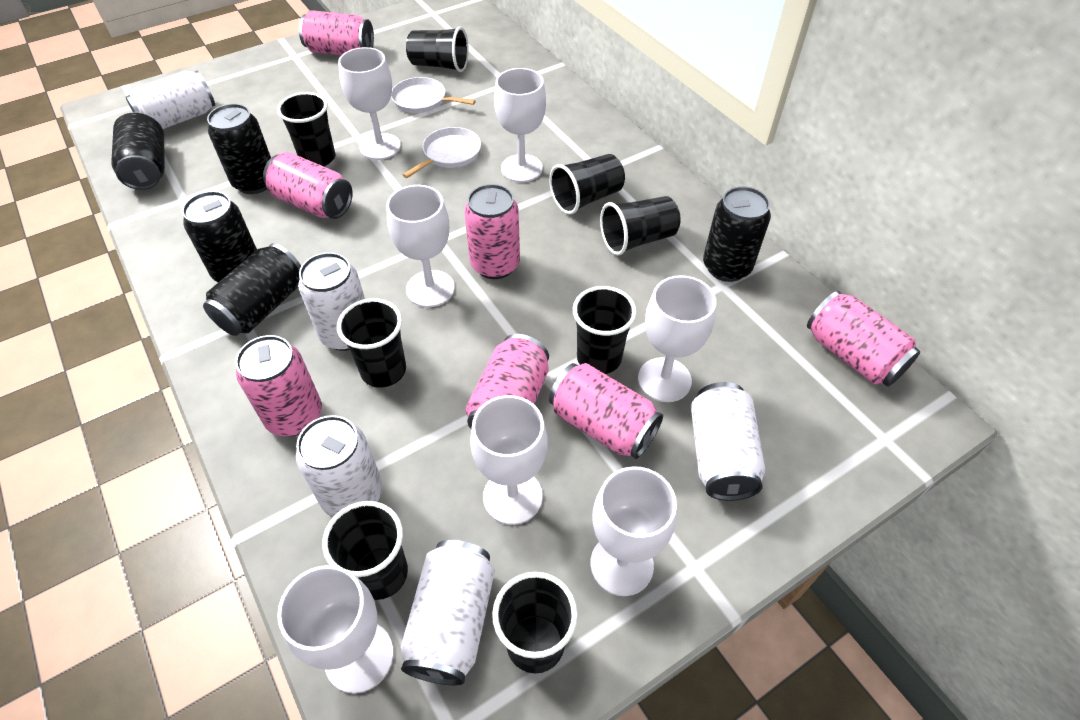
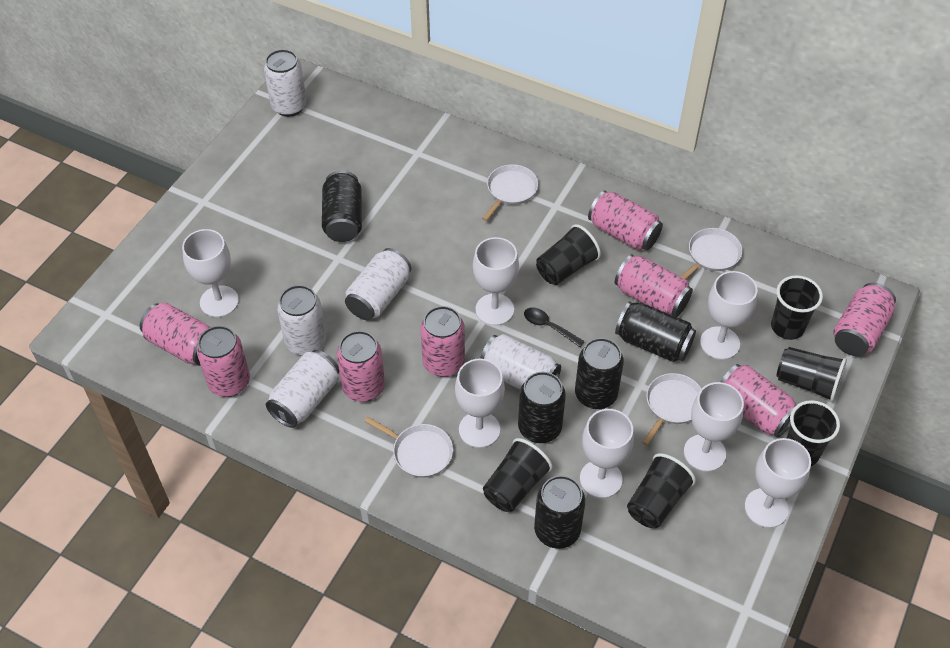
black cup: [277,92,335,166] [322,501,408,600] [337,298,406,388] [406,27,469,72] [492,572,578,673] [549,154,625,215] [573,286,637,374] [600,196,681,255] = 8 -> [483,438,553,512] [536,224,601,285] [627,453,696,528] [771,275,823,340] [776,347,847,402] [787,400,840,466] = 6
black spoon: none = 0 -> [524,308,585,347] = 1
pink can: [235,335,322,436] [263,152,353,219] [299,10,374,55] [464,184,520,279] [465,334,549,429] [549,363,663,459] [807,291,920,386] = 7 -> [140,303,210,366] [197,326,250,397] [337,331,385,402] [420,306,465,377] [588,191,663,251] [615,254,693,317] [720,364,796,438] [833,283,896,356] = 8
white pan: [391,77,476,113] [403,127,481,178] = 2 -> [364,417,453,478] [482,164,538,221] [642,373,701,446] [680,228,742,279] = 4

